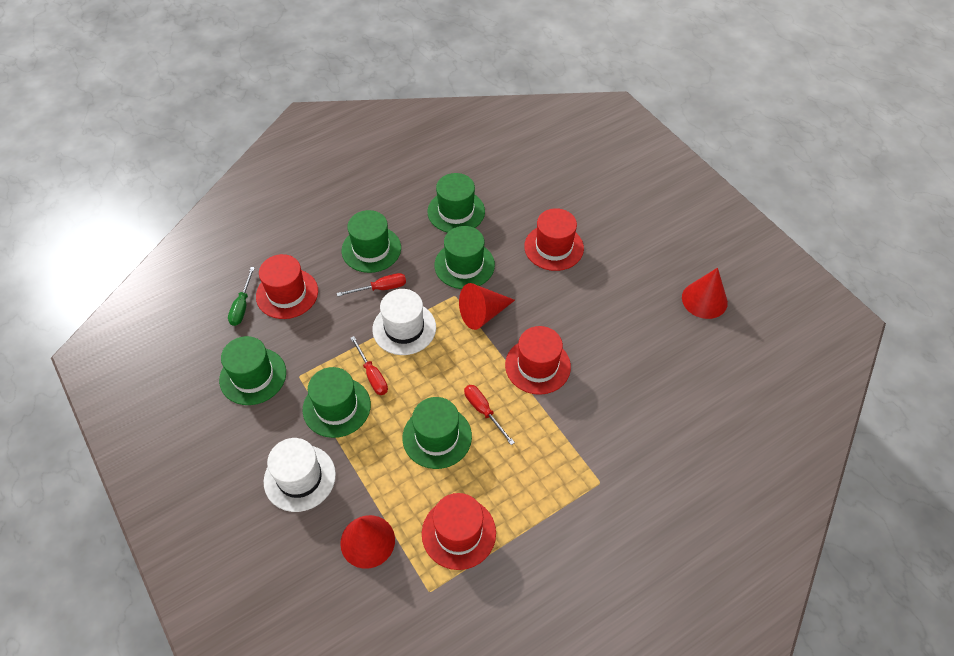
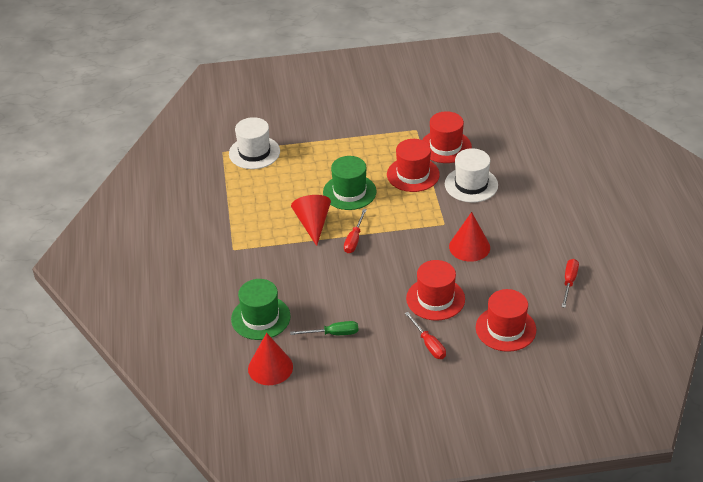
green hat: [219,336,286,405] [303,367,371,438] [342,210,401,273] [402,397,472,469] [427,173,485,233] [435,226,495,289] = 6 -> [231,279,290,340] [323,156,376,210] = 2

